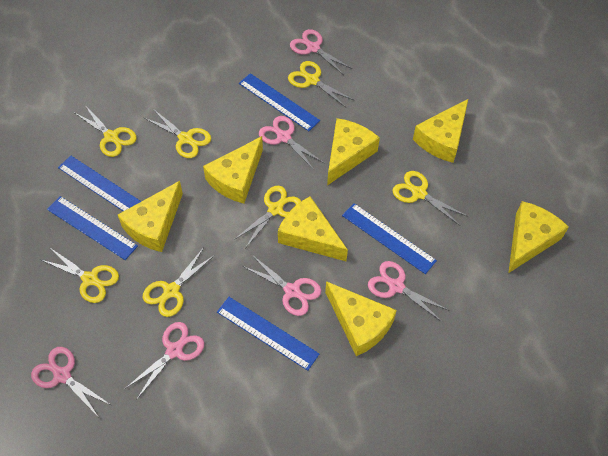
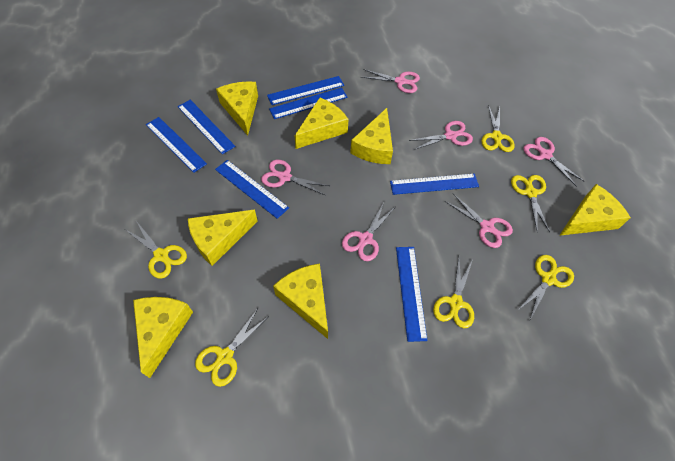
blue ruler: [47,196,138,260] [58,156,142,211] [217,297,319,371] [239,73,320,131] [342,203,437,274] = 5 -> [146,117,207,173] [178,100,235,154] [215,160,289,219] [267,76,344,105] [269,88,348,119] [390,174,479,195] [396,247,428,342] = 7
yellow scissors: [42,248,119,303] [75,104,137,157] [143,247,215,317] [144,109,211,158] [234,186,301,247] [288,61,354,107] [392,171,468,225] = 7 -> [126,221,187,278] [195,308,268,387] [433,258,474,328] [481,105,514,152] [511,175,550,232] [517,255,574,320] = 6

